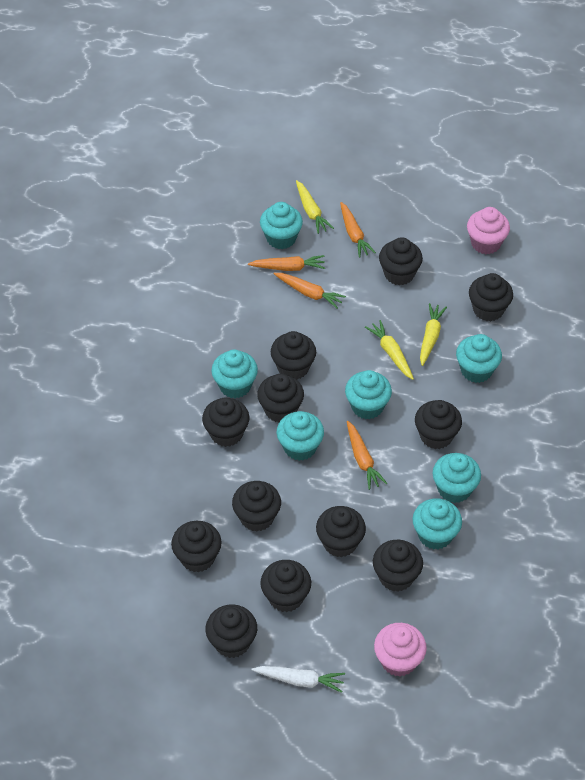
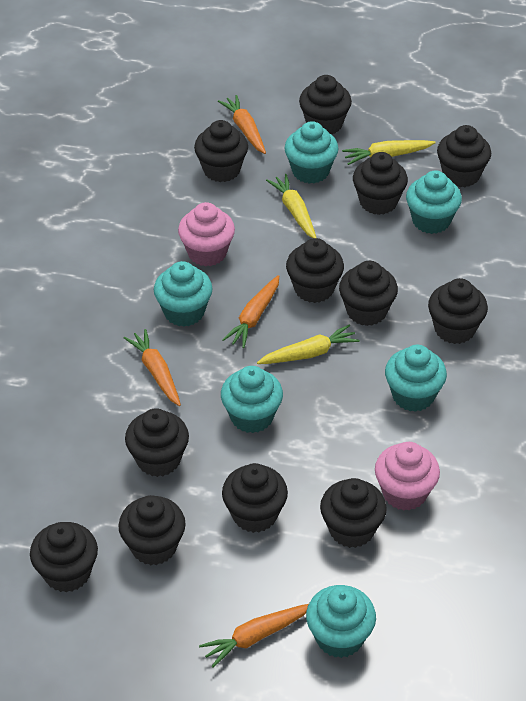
turquoise cupcake: [211,349,258,398] [260,202,303,249] [277,411,324,461] [345,370,392,419] [413,498,462,550] [433,453,481,503] [456,334,502,383] = 7 -> [154,261,213,327] [221,366,283,433] [285,121,339,184] [306,585,376,658] [385,345,447,412] [406,170,462,234] = 6
white carrot: [252,666,345,693] = 1 -> none = 0

